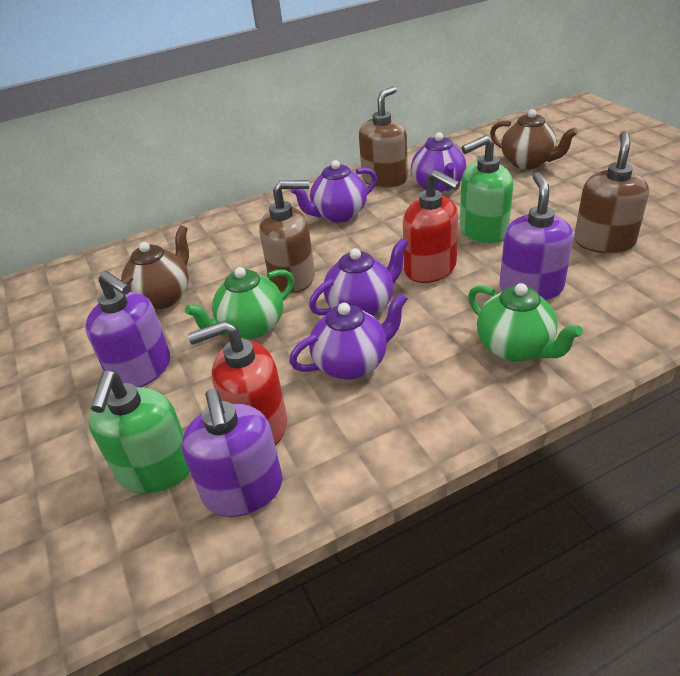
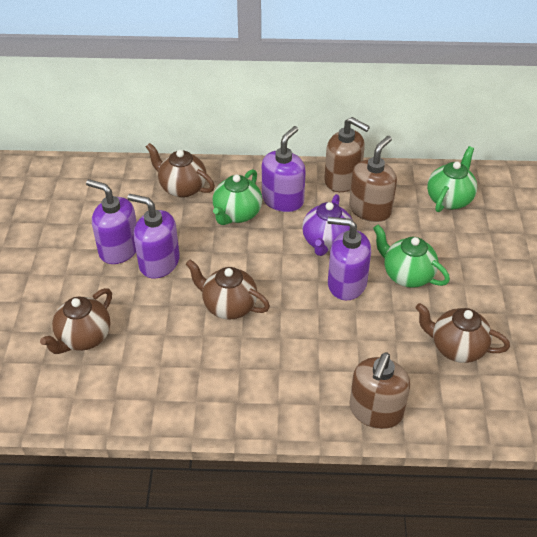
brown teapot: [121,225,189,310] [490,109,578,169] = 2 -> [40,288,112,354] [146,143,215,198] [186,259,270,320] [415,303,510,363] = 4
green soap dispenser: [89,371,190,494] [460,135,513,244] = 2 -> none = 0
green teapot: [185,267,294,339] [468,283,583,361] = 2 -> [213,169,262,225] [373,225,450,288] [427,146,477,212] = 3
purple soap dispenser: [85,271,170,387] [182,389,283,517] [500,172,573,301] = 3 -> [86,179,137,264] [128,194,180,279] [262,126,306,212] [327,217,371,300] = 4
purple teapot: [289,293,408,380] [291,160,377,223] [309,238,408,316] [411,132,466,193] = 4 -> [302,194,352,256] = 1
red soap dispenser: [188,321,287,445] [403,170,460,283] = 2 -> none = 0

